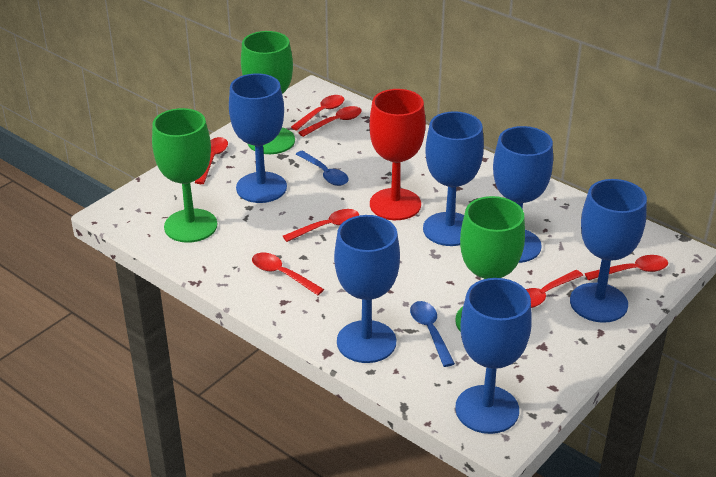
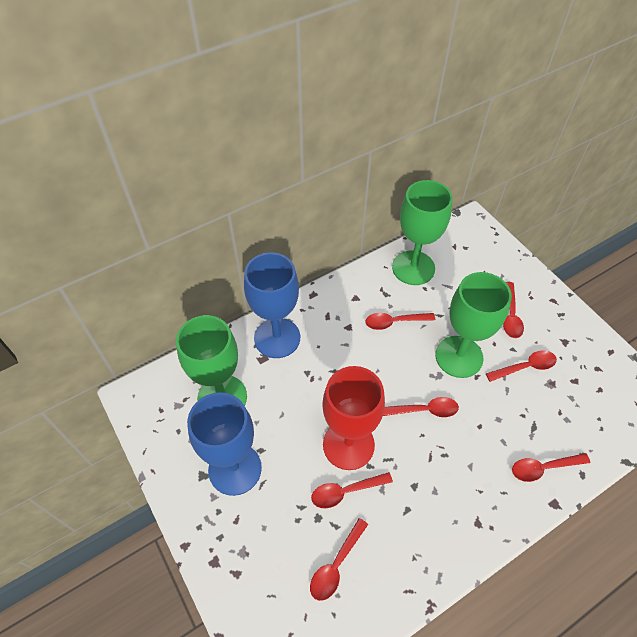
blue goblet: [229,73,287,203] [334,215,400,363] [423,111,484,246] [455,278,532,434] [493,126,553,263] [570,179,647,323] = 6 -> [187,392,262,496] [244,252,300,358] = 2
blue spoon: [296,150,348,186] [410,301,455,367] = 2 -> none = 0

